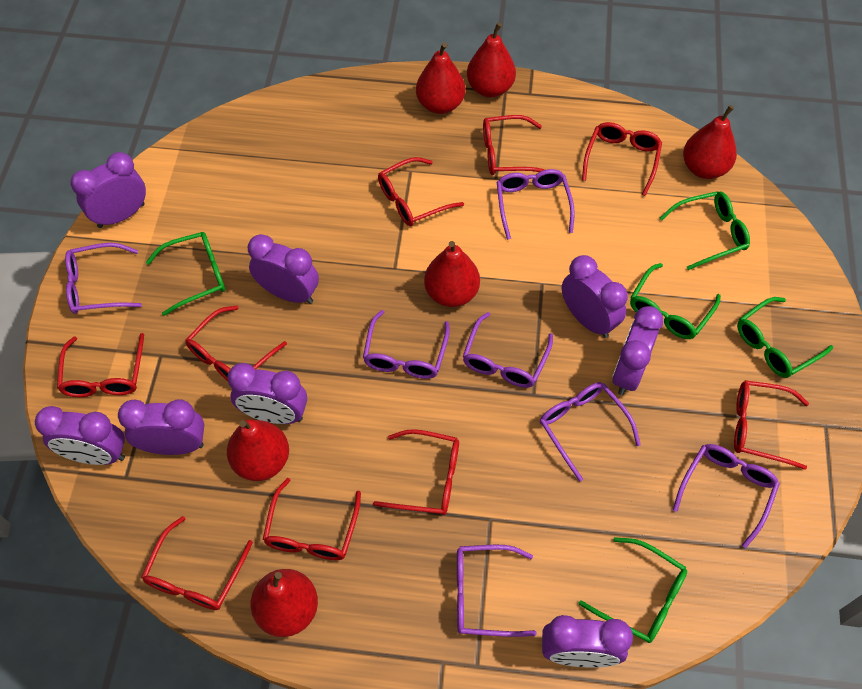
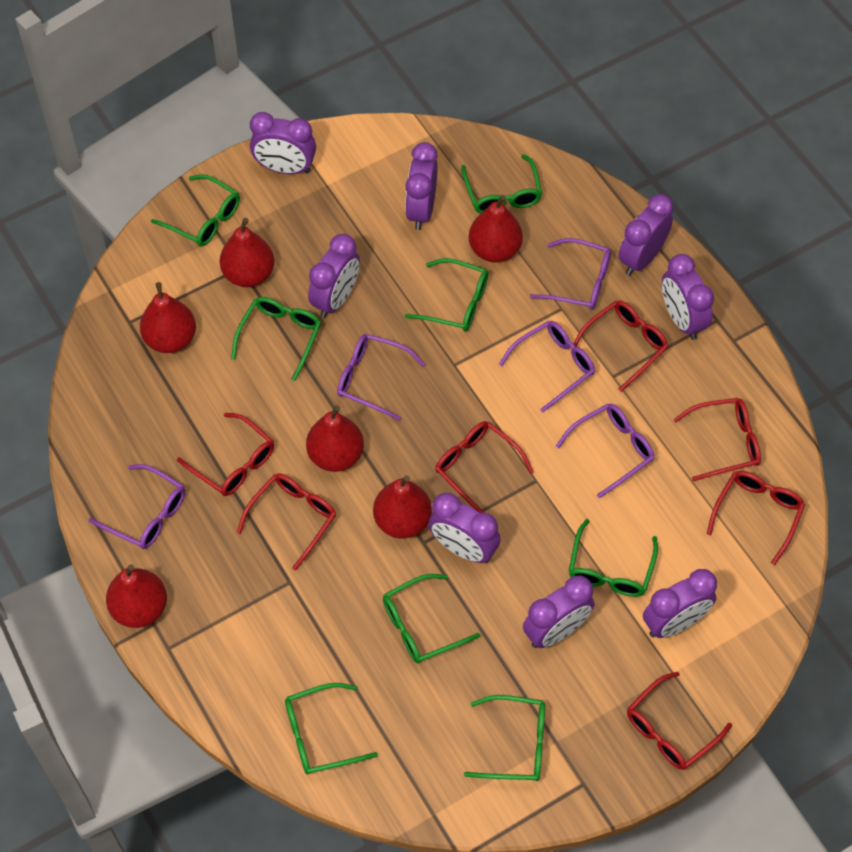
green glasses: [146,232,225,316] [579,537,687,643] [630,263,721,339] [660,191,750,270] [737,297,833,378] = 5 -> [151,174,240,247] [231,297,321,381] [285,683,378,775] [383,574,480,663] [405,258,488,331] [461,154,542,214] [464,695,545,781] [569,519,658,597] = 8
purple glasses: [65,243,142,314] [363,310,450,379] [457,545,537,637] [463,312,553,388] [497,169,575,240] [540,382,641,482] [673,444,780,548] = 7 -> [88,464,185,549] [337,334,425,421] [499,321,595,412] [530,238,611,310] [556,404,654,498] = 5
red glasses: [57,333,144,397] [141,516,253,610] [186,305,287,381] [263,478,361,560] [373,429,459,515] [378,157,464,226] [483,115,545,175] [582,122,662,196] [734,380,809,470] = 9 -> [177,413,274,496] [237,474,336,571] [435,421,534,513] [571,300,668,392] [627,672,732,770] [673,398,761,481] [707,471,805,565] = 7

